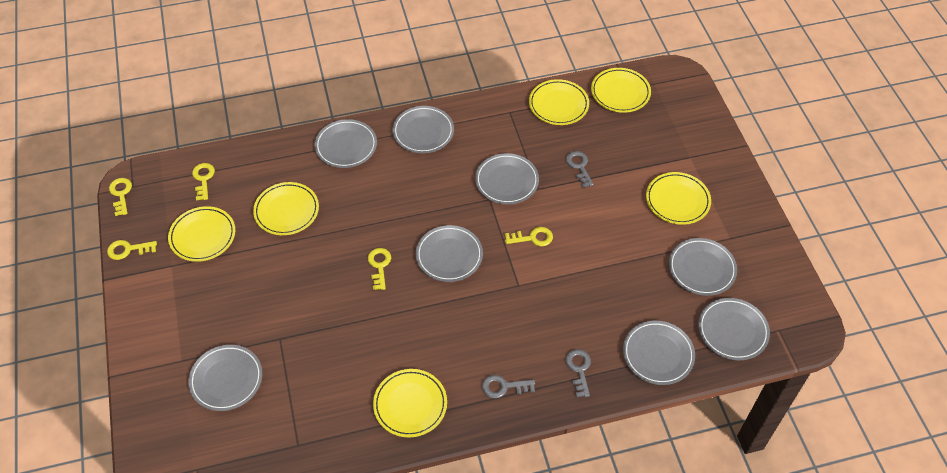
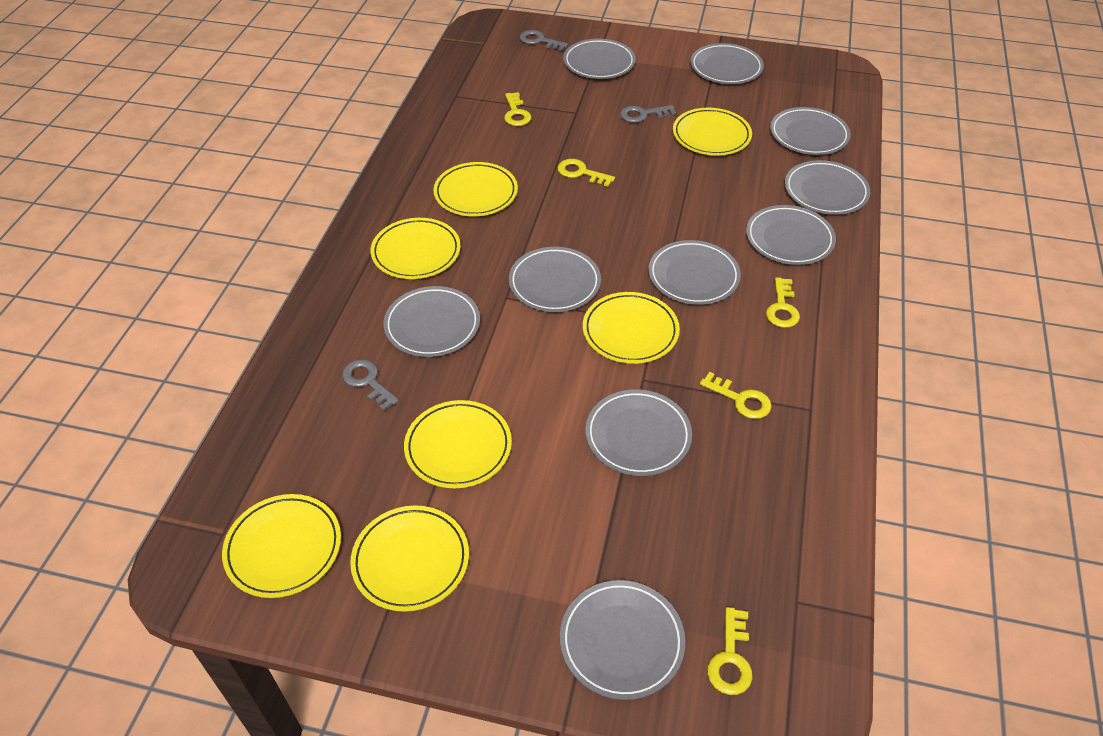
grey plate: [188,345,262,411] [315,119,377,168] [393,106,454,153] [416,225,483,282] [475,153,539,204] [623,321,695,385] [669,238,737,296] [698,298,770,360] = 8 -> [384,286,480,357] [509,247,601,312] [560,580,685,700] [563,39,636,79] [585,389,692,476] [648,240,741,305] [690,43,764,84] [746,205,836,265] [770,107,851,155] [785,160,870,215] = 10
yellow plate: [168,206,235,262] [253,182,319,235] [373,369,447,438] [529,79,589,125] [591,68,651,113] [646,172,711,225] = 6 -> [222,494,341,598] [350,505,469,612] [371,218,461,279] [404,400,512,488] [433,162,518,216] [583,292,680,364] [673,108,752,156] = 7

